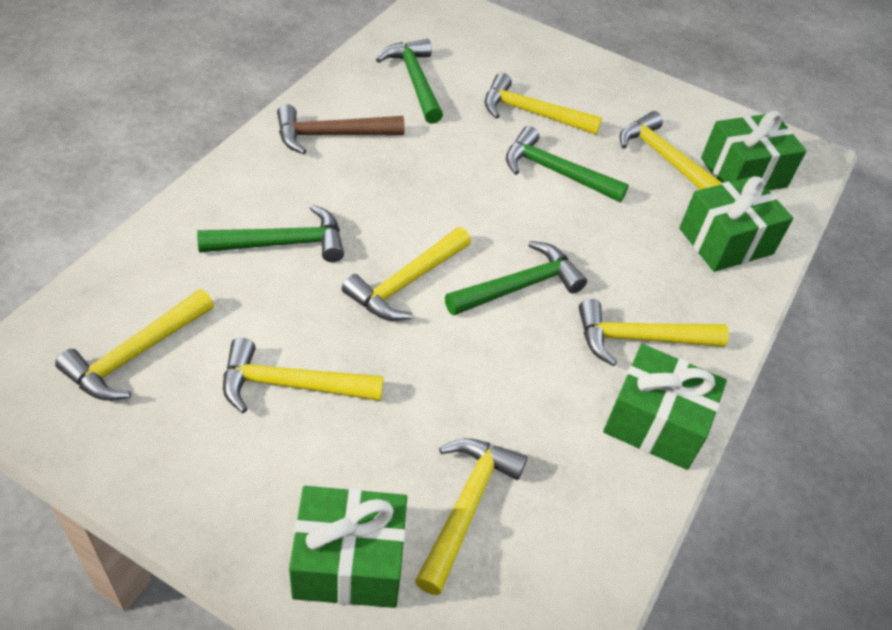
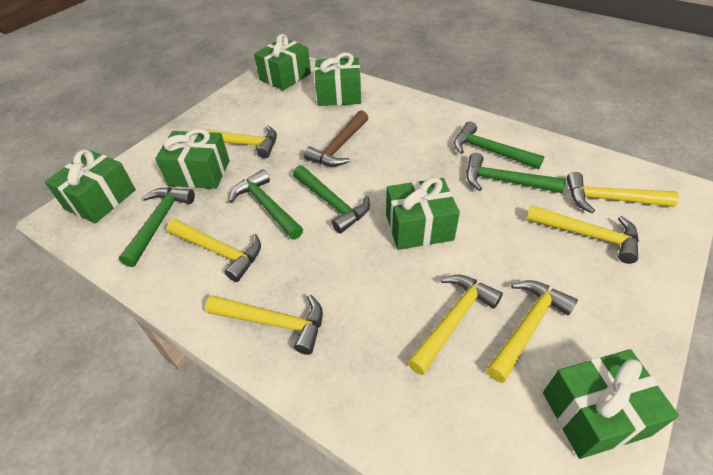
green gift: [289,486,407,608] [603,344,727,470] [679,176,793,272] [701,111,806,190] = 4 -> [45,150,136,224] [155,129,230,189] [254,34,311,91] [315,53,361,106] [386,177,460,250] [543,349,679,459] = 6
green hammer: [197,204,344,262] [376,39,443,124] [445,241,587,316] [506,126,629,202] = 4 -> [119,187,195,267] [229,169,303,239] [293,165,370,233] [454,121,545,169] [466,153,566,193] = 5

